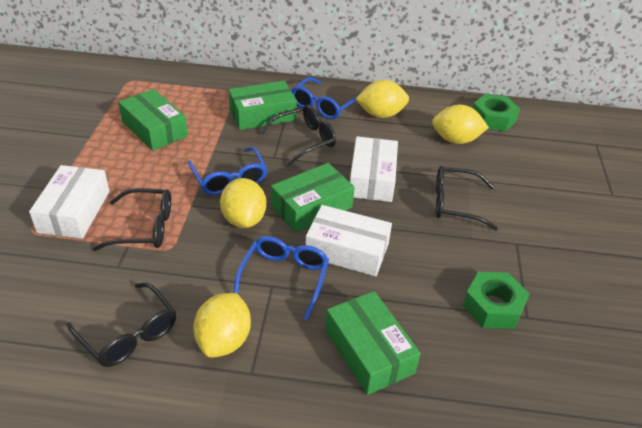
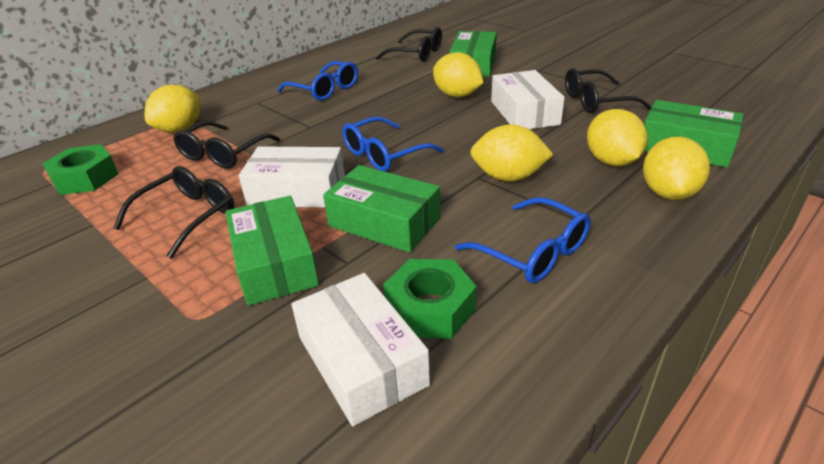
yellow lemon: [193,293,251,358] [220,178,266,228] [356,80,409,118] [432,105,489,144] = 4 -> [145,85,200,133] [433,52,483,98] [470,124,554,182] [587,109,648,166] [643,137,710,200] = 5

